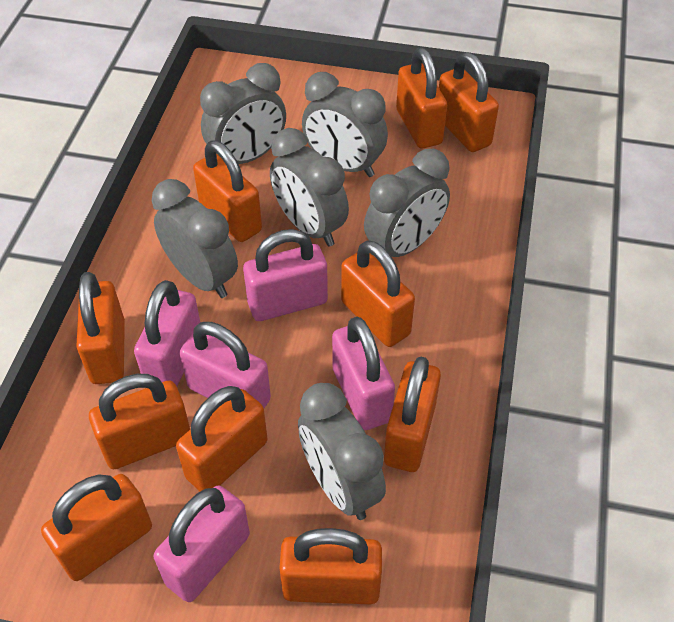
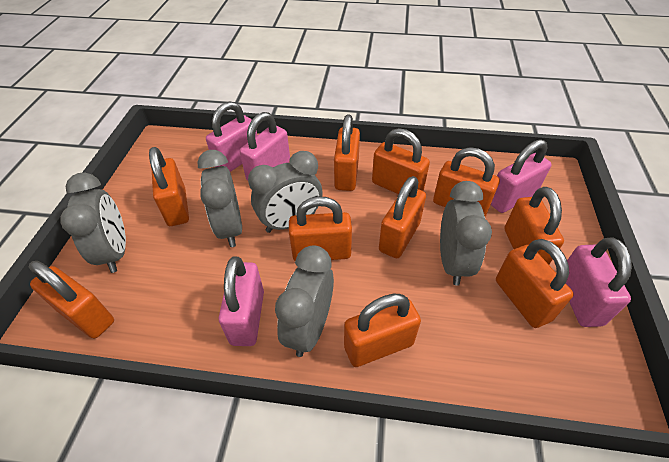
grey clock: [152,179,238,298] [200,63,286,164] [270,128,349,247] [298,383,386,520] [302,72,388,177] [364,149,450,257] = 6 -> [60,173,126,273] [198,150,242,247] [248,151,323,233] [275,245,334,357] [440,181,492,286] = 5

